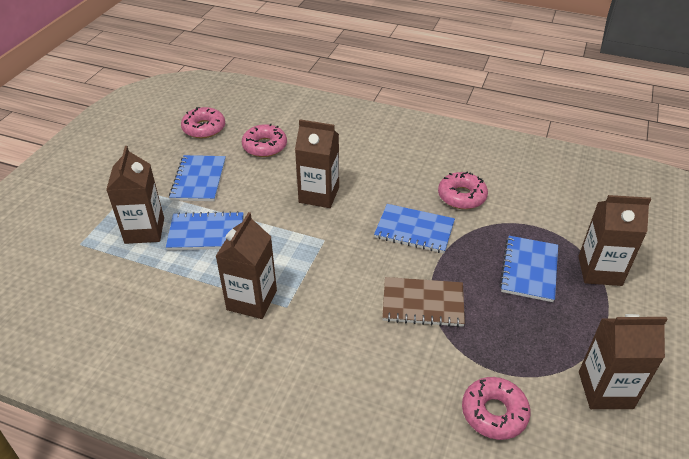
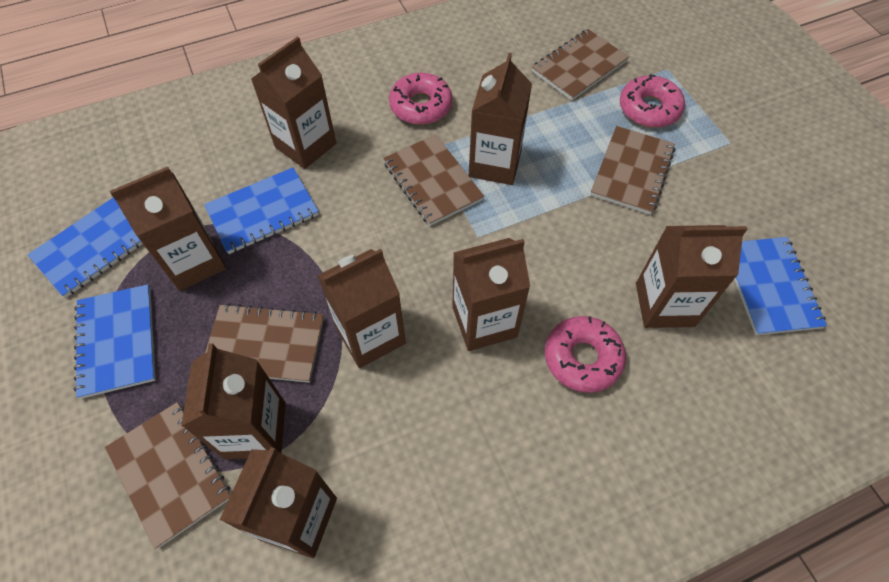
brown carton: [106,146,164,244] [216,212,277,319] [295,119,339,208] [578,195,651,286] [579,314,667,409] = 5 -> [110,167,226,291] [181,343,286,459] [220,447,337,558] [251,36,336,169] [317,249,406,368] [452,238,530,351] [469,53,532,185] [636,225,748,328] = 8
brown notebook: [382,277,465,327] = 1 -> [105,402,231,549] [205,303,324,383] [383,134,484,226] [532,29,629,101] [590,126,675,215] = 5
pink donut: [181,107,225,138] [242,123,287,157] [438,172,488,209] [462,377,530,440] = 4 -> [389,73,452,125] [545,316,626,393] [620,74,685,128] = 3

